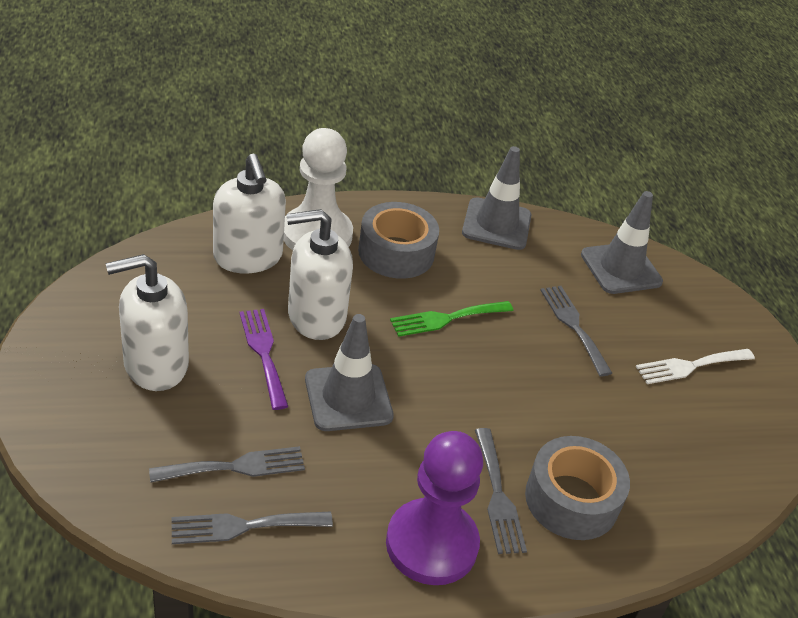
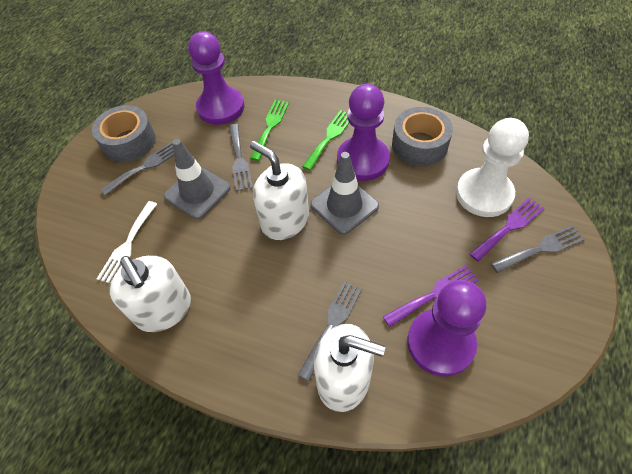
green fork: [390,301,513,337] = 1 -> [250,100,289,161] [302,110,349,170] = 2
grey traffic cone: [305,314,394,431] [462,146,531,250] [581,191,663,294] = 3 -> [164,139,230,219] [310,152,379,235] = 2
purple fork: [240,309,288,410] = 1 -> [383,265,479,327] [470,198,544,262] = 2
purple pawn: [386,431,483,585] = 1 -> [188,31,244,125] [337,84,390,181] [407,280,486,377] = 3

